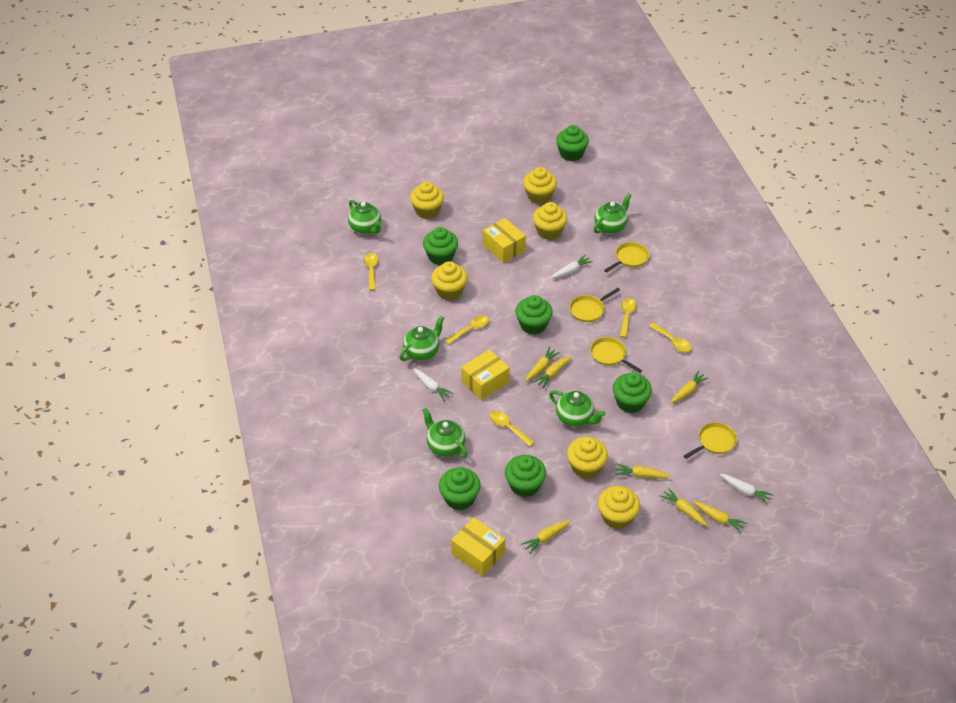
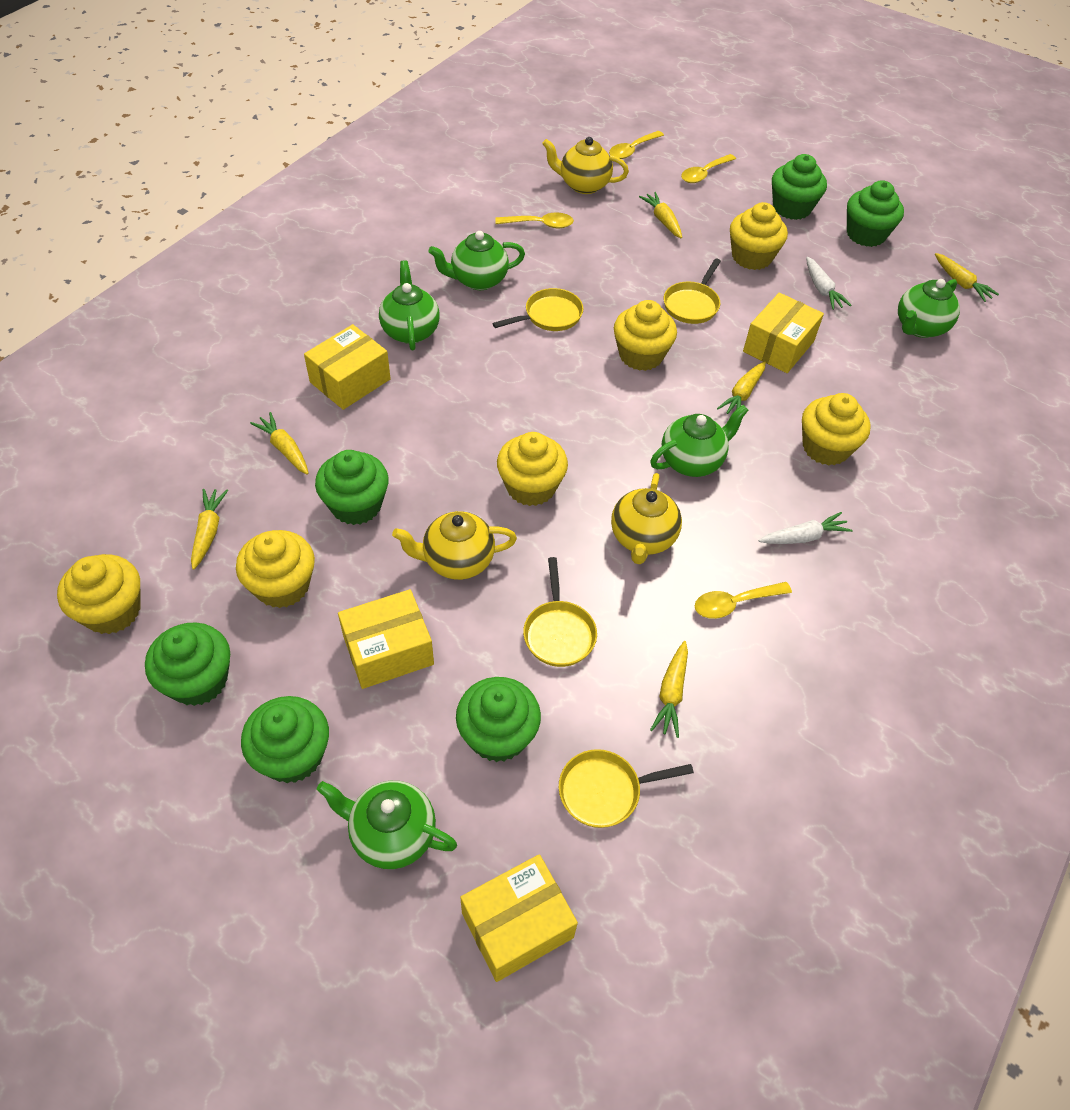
white carrot: [413,369,454,401] [551,255,593,278] [720,474,773,505] = 3 -> [758,512,853,544] [806,257,851,310] = 2
yellow box: [451,517,505,576] [461,349,510,400] [483,218,526,263] = 3 -> [304,324,391,410] [338,589,434,689] [460,854,578,982] [743,292,824,373] = 4
yellow carrot: [521,520,571,554] [525,347,560,381] [533,356,571,389] [615,463,671,479] [659,487,708,526] [670,371,709,403] [693,501,747,534] = 7 -> [191,489,228,570] [250,412,309,475] [639,192,682,239] [650,641,688,738] [717,362,766,414] [935,253,999,302] = 6
yellow spoon: [364,253,378,291] [445,316,489,345] [489,411,534,447] [620,298,636,338] [649,323,692,352] = 5 -> [495,213,574,228] [609,131,664,159] [681,154,736,183] [695,582,792,619] = 4
yellow teapot: none = 0 -> [392,511,517,580] [542,137,629,194] [611,473,682,564] = 3

